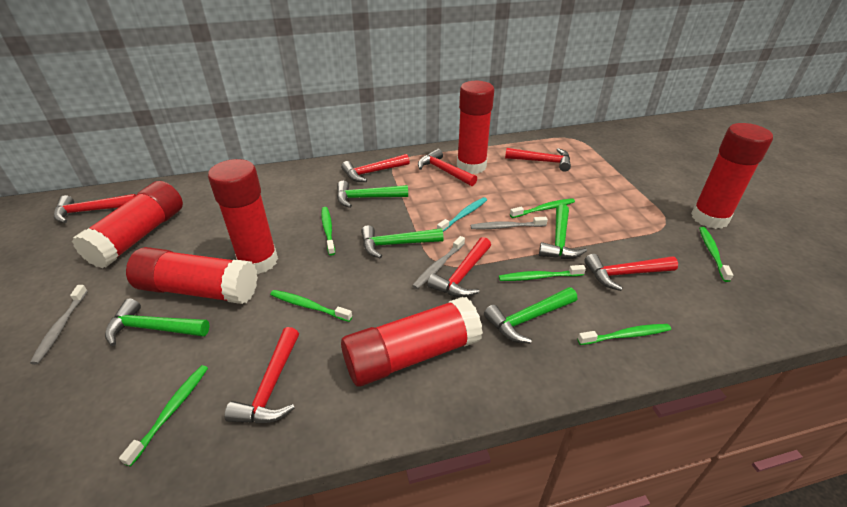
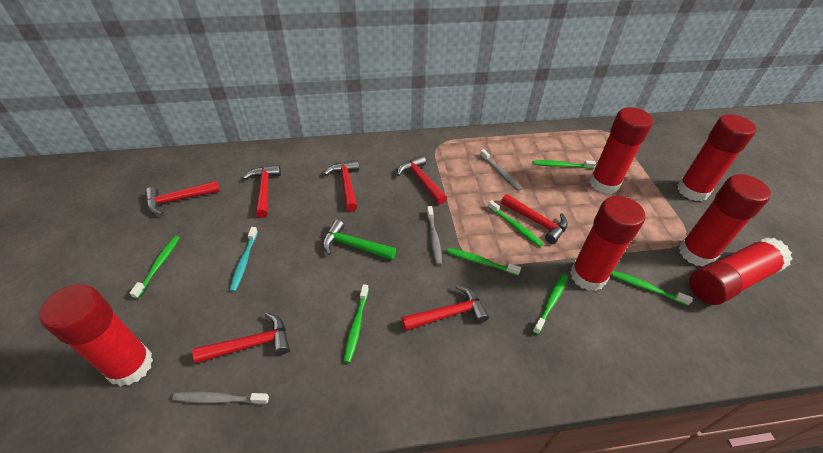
green hammer: [105,299,210,346] [337,181,408,208] [361,225,444,259] [484,287,577,344] [539,204,587,259] = 5 -> [323,219,396,260] = 1

